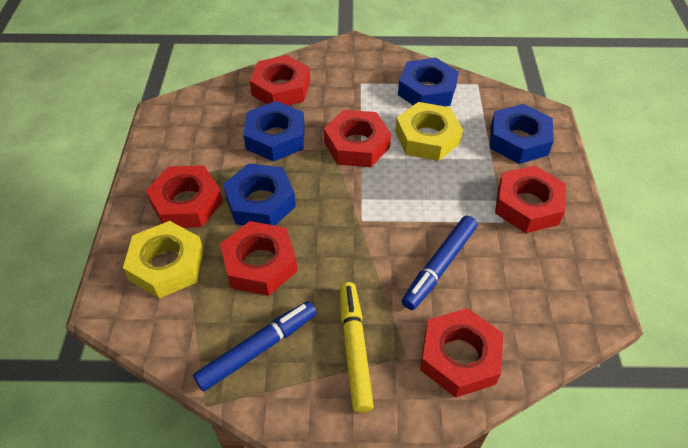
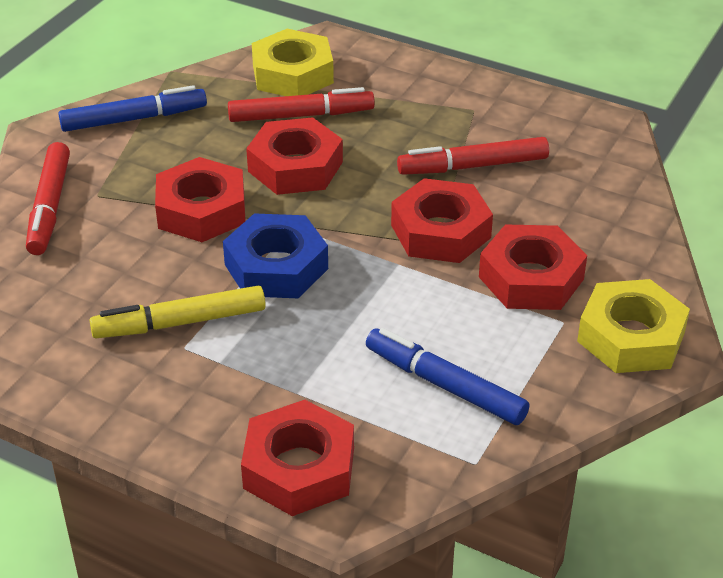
blue nut: [223,163,296,226] [243,101,305,162] [398,57,459,107] [490,104,554,164] = 4 -> [223,213,328,298] = 1
red marker: none = 0 -> [26,142,70,255] [228,87,375,122] [397,137,549,175] = 3
red nut: [146,165,223,228] [220,221,297,296] [250,55,310,105] [324,110,391,167] [420,308,503,398] [495,165,566,233] = 6 -> [155,157,245,242] [241,400,354,516] [246,117,343,195] [391,178,493,263] [479,224,587,310] = 5

